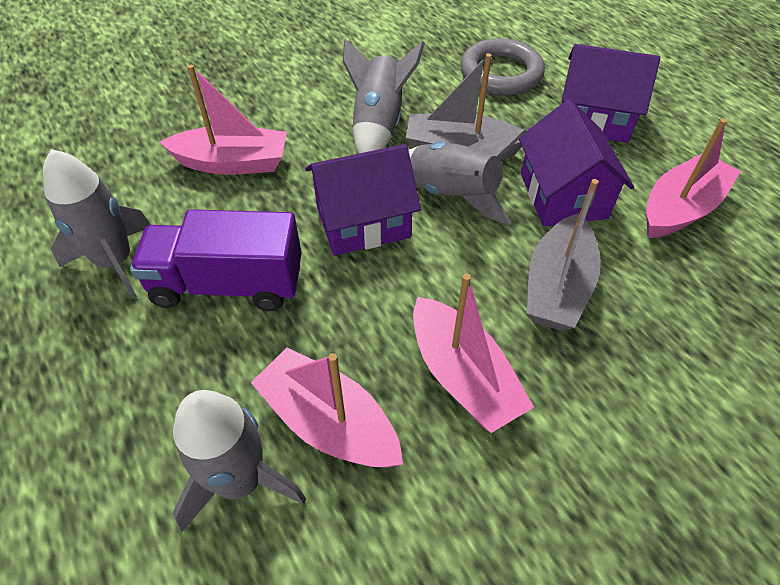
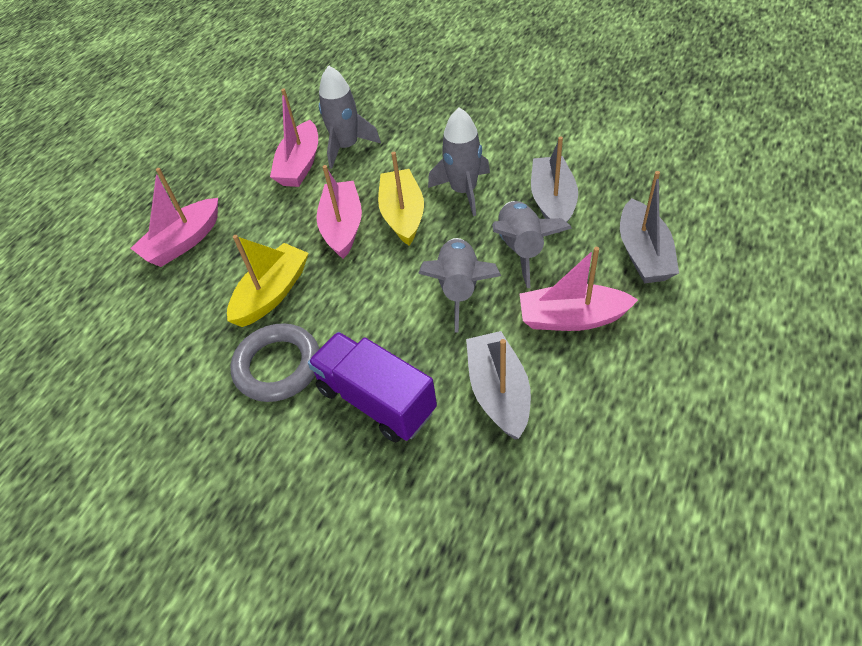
grey boat: [406,53,522,160] [527,179,601,331] = 2 -> [466,331,531,440] [531,136,578,233] [620,171,679,283] = 3
purple house: [305,144,421,256] [519,99,634,227] [562,44,660,143] = 3 -> none = 0
yellow boat: none = 0 -> [227,235,309,327] [378,152,424,246] = 2

